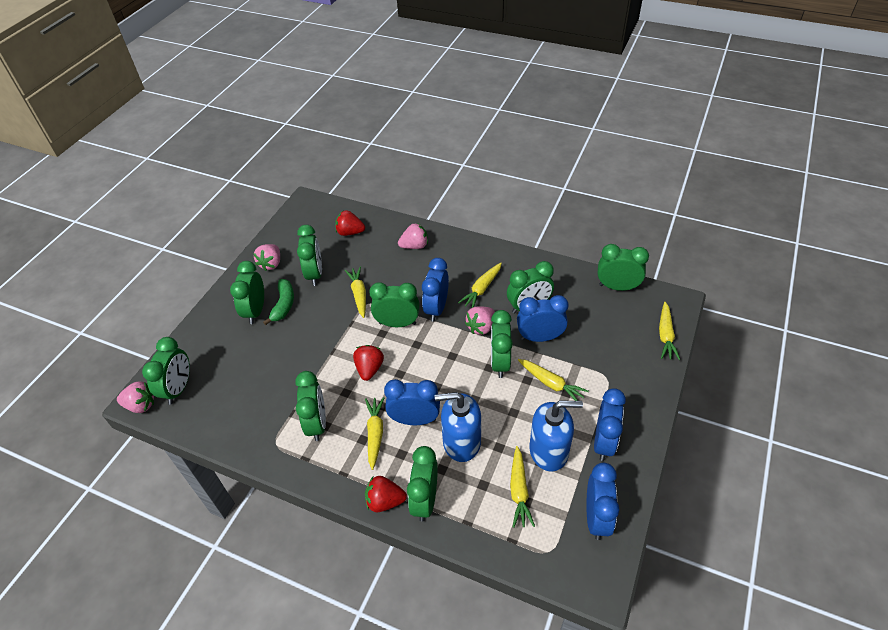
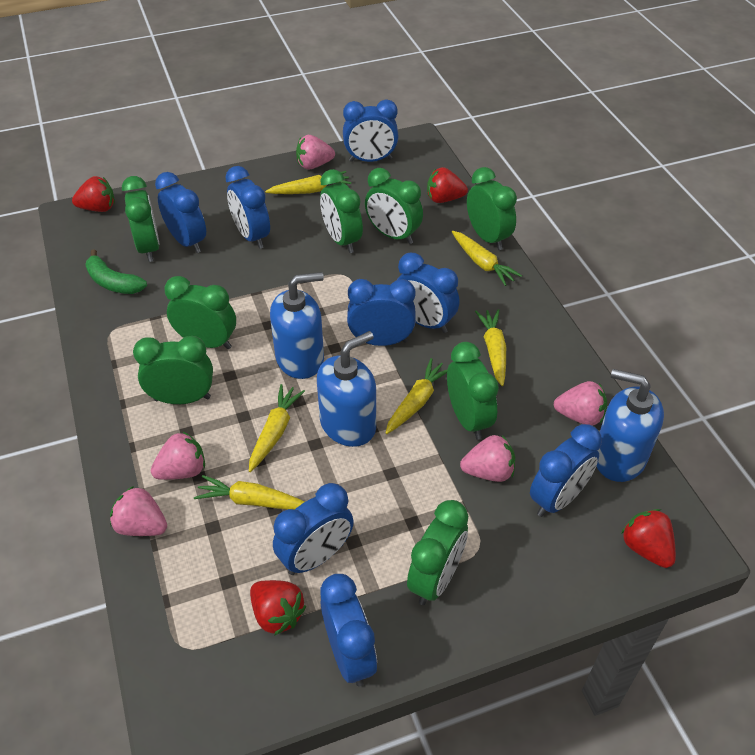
blue clock: [384,379,440,425] [422,258,449,322] [517,295,568,342] [587,463,619,540] [594,388,626,461] = 5 -> [155,172,206,253] [225,166,270,249] [273,483,354,575] [320,574,377,687] [343,99,399,162] [347,279,416,346] [397,253,460,333] [530,424,602,517] = 8
blue soap dispenser: [435,392,481,462] [529,401,583,472] = 2 -> [270,272,324,379] [317,331,376,447] [597,369,664,482] = 3
green clock: [142,337,190,405] [230,261,264,324] [295,371,326,441] [297,225,322,286] [369,282,420,327] [407,446,438,522] [491,310,513,378] [507,261,554,314] [598,244,649,291] = 9 -> [122,176,160,262] [133,336,213,404] [164,276,236,349] [320,169,363,253] [365,168,423,244] [407,500,468,605] [447,342,499,440] [467,167,517,250] = 8
pink strawberry: [117,381,154,413] [253,244,280,271] [398,223,428,249] [465,306,495,335] = 4 -> [110,486,167,536] [151,431,205,480] [296,135,335,170] [460,435,515,482] [554,381,607,426] = 5
red strawberry: [335,210,365,236] [353,345,384,381] [365,476,407,512] = 3 -> [72,176,115,212] [250,580,306,636] [427,167,468,203] [621,509,676,568] = 4

